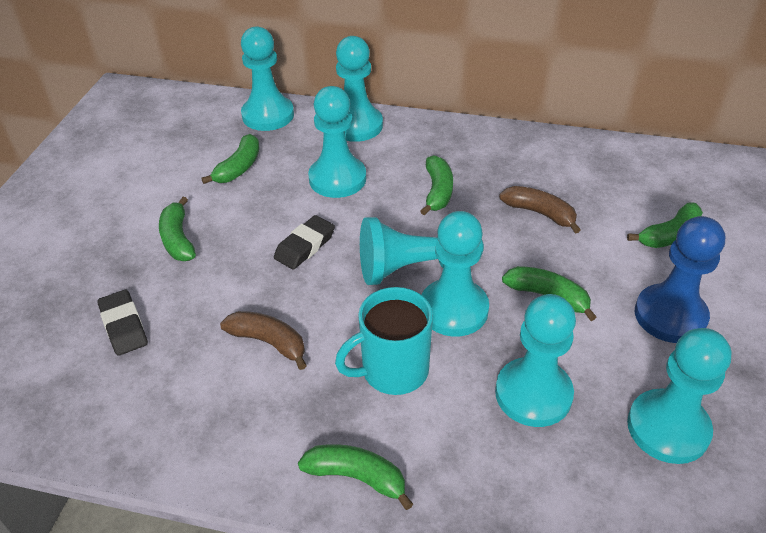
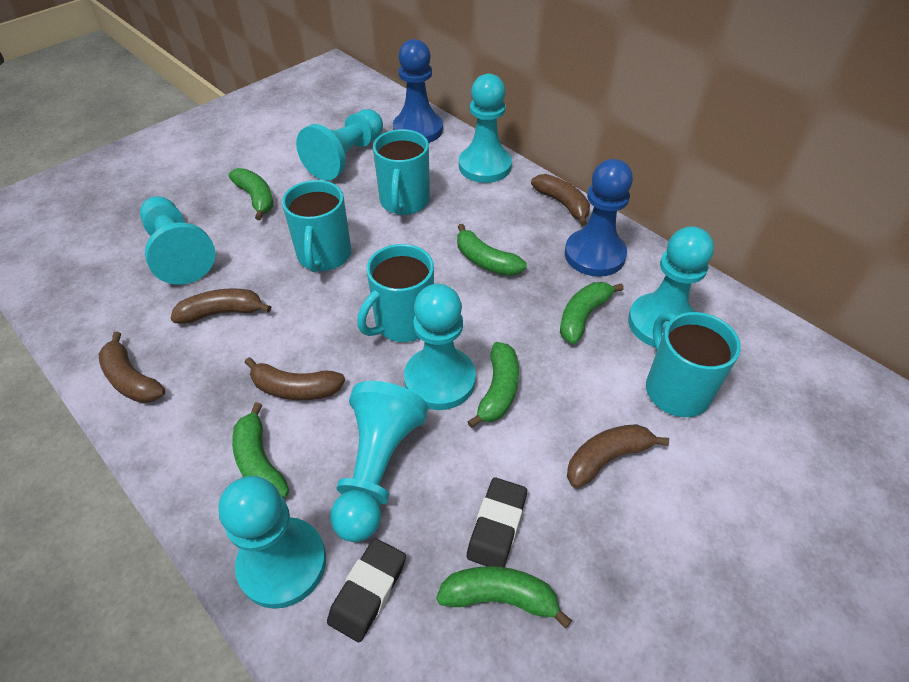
blue pawn: [635,216,725,343] = 1 -> [393,39,443,143] [565,159,633,277] = 2
brown banana: [220,311,307,370] [499,186,581,234] = 2 -> [99,332,165,403] [170,288,271,324] [245,357,345,400] [531,174,590,226] [567,424,669,488] = 5
turquoise mug: [335,287,433,395] = 1 -> [282,180,351,272] [357,244,434,342] [373,129,430,215] [646,312,741,417] = 4

